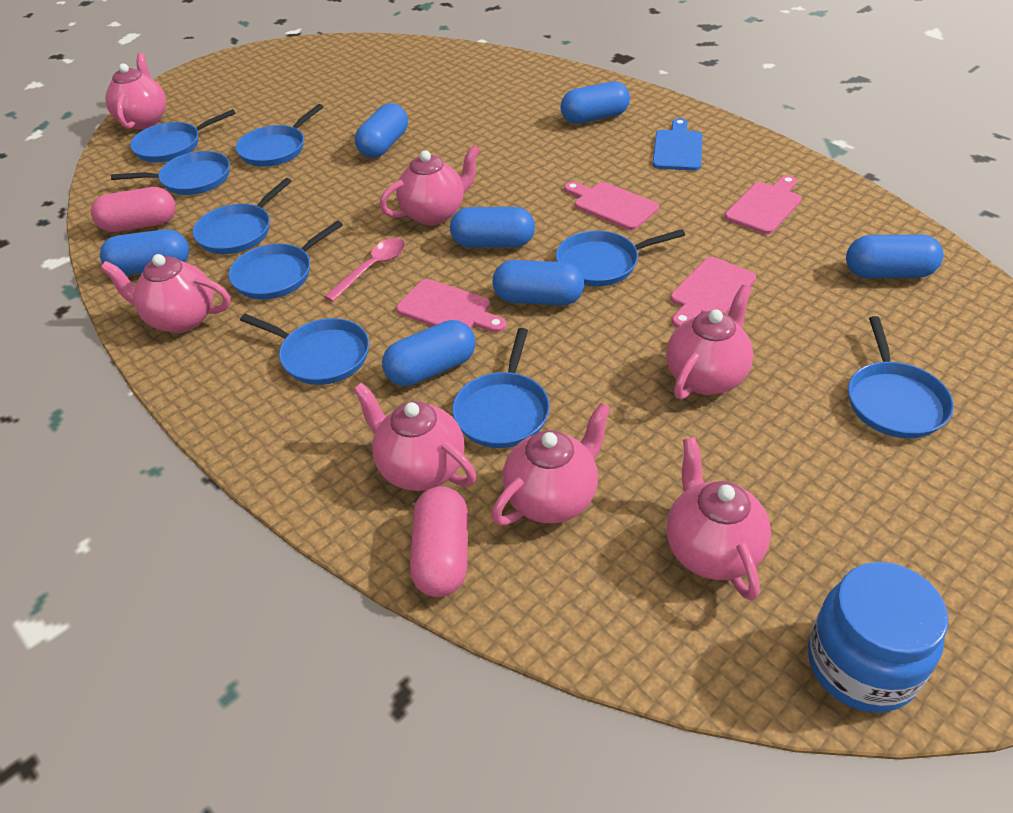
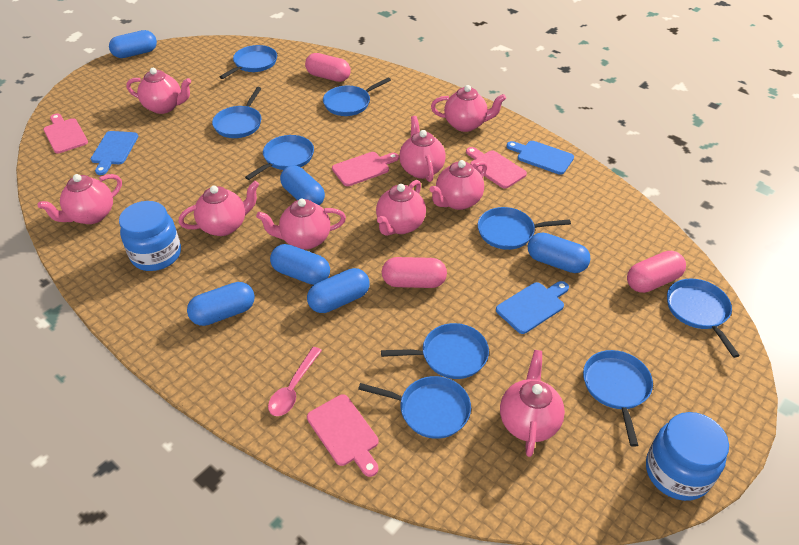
blue capsule: [100,229,189,275] [355,104,408,158] [382,320,475,386] [450,207,535,248] [493,260,584,306] [561,81,630,124] [846,234,943,278] = 7 -> [109,30,157,58] [187,282,255,326] [270,244,330,285] [280,165,325,206] [307,268,370,313] [528,232,591,273] = 6
blue cutting board: [653,118,702,171] = 1 -> [91,131,138,175] [496,281,569,334] [507,141,574,175] = 3
blue jar: [808,562,948,713] = 1 -> [119,201,181,271] [646,412,729,501] = 2
pink capsule: [91,187,176,232] [410,486,468,597] = 2 -> [305,53,351,82] [382,257,447,288] [627,251,686,293] = 3
pink teapot: [100,254,231,333] [105,53,166,130] [353,382,476,491] [380,145,480,225] [492,403,611,525] [666,285,753,400] [667,437,771,601] = 7 -> [38,174,122,224] [126,68,191,114] [179,181,259,236] [256,199,346,250] [376,180,426,236] [399,116,446,182] [429,160,487,210] [431,85,506,132] [500,350,565,457] = 9

